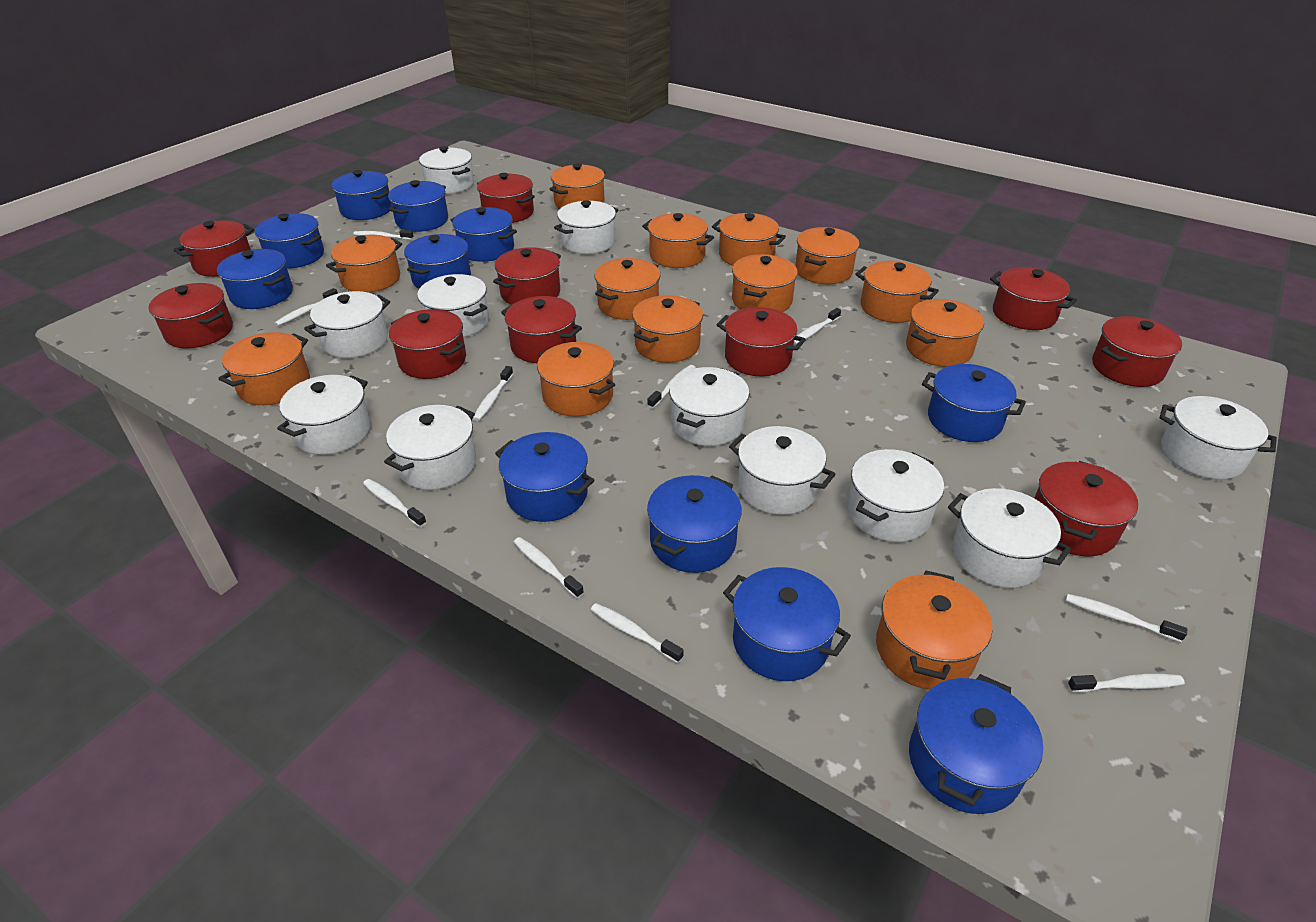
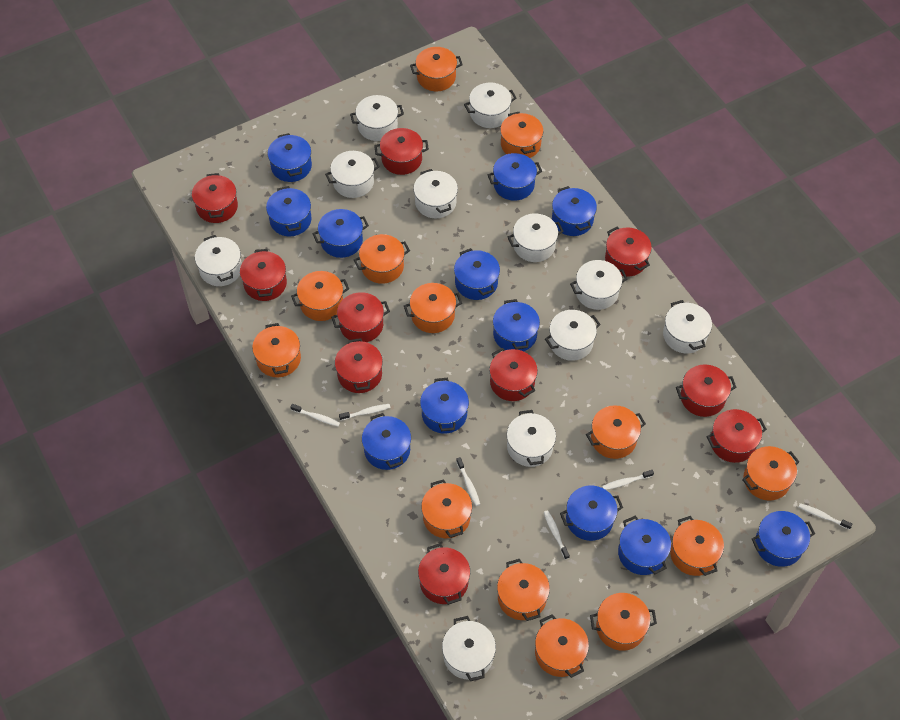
blue pot: [217,249,293,309] [255,213,324,269] [332,170,392,220] [388,180,448,232] [404,234,471,289] [451,207,517,262] [495,432,595,522] [647,475,742,573] [723,567,851,681] [909,674,1043,814] [922,364,1026,442] = 11 -> [266,186,312,236] [268,133,312,182] [312,209,369,258] [362,413,411,470] [420,378,469,434] [454,248,500,300] [487,153,542,201] [493,299,540,351] [552,186,597,236] [560,486,623,541] [618,516,671,575] [752,511,815,567] = 12
white toothbrush: [275,288,338,326] [353,230,414,240] [363,479,427,527] [473,366,513,421] [513,537,584,599] [591,603,684,663] [647,365,696,409] [794,308,841,345] [1065,594,1187,642] [1067,674,1185,692] = 10 -> [291,404,340,426] [339,404,391,421] [456,457,480,506] [544,510,570,559] [602,470,654,490] [798,503,853,530] = 6

